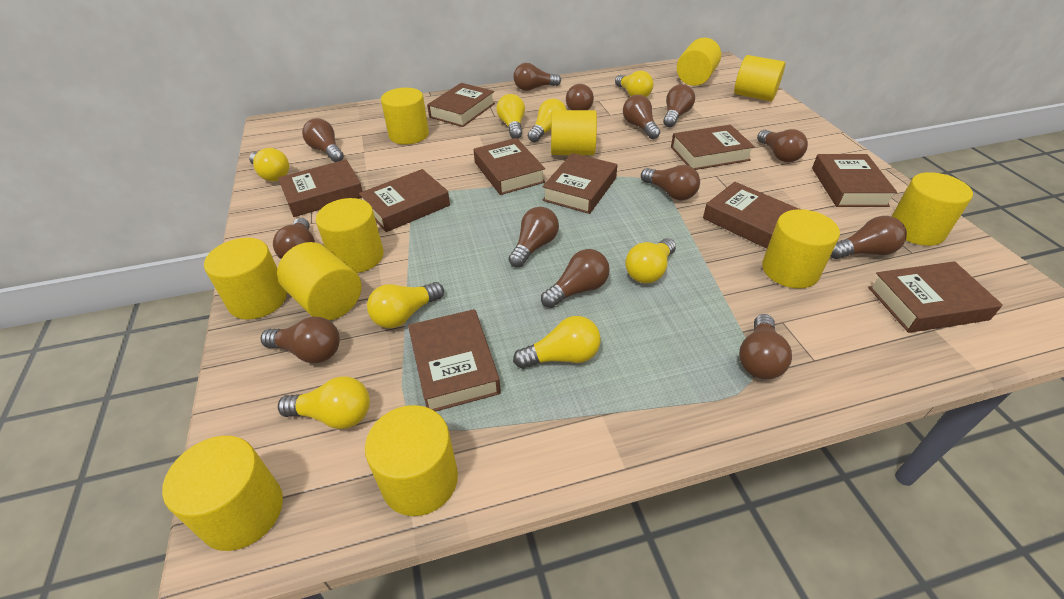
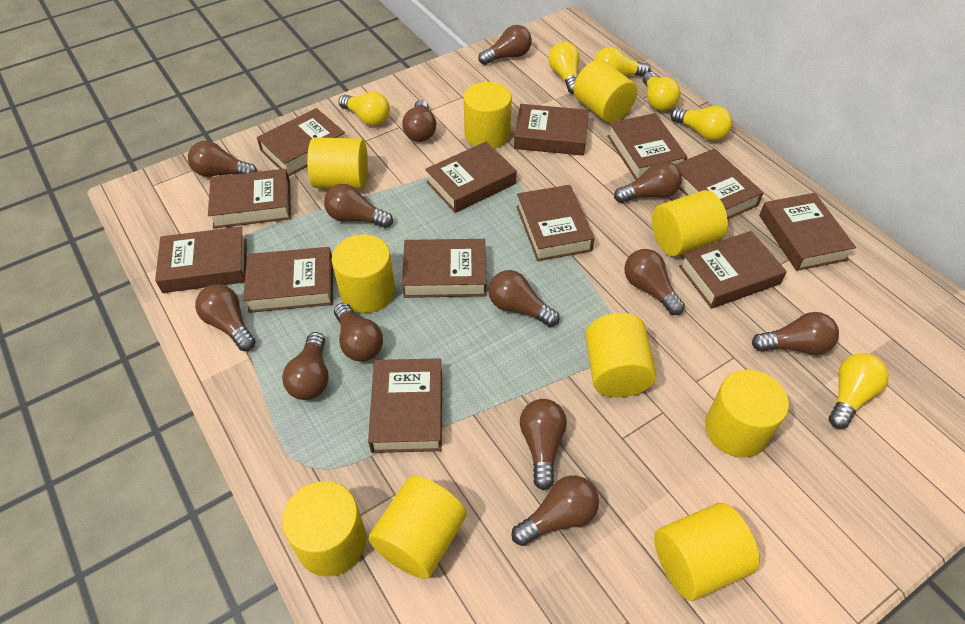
brown book: [278,159,363,217] [359,169,450,232] [408,309,501,412] [427,83,495,127] [474,138,545,195] [542,153,617,214] [671,125,755,170] [703,182,799,249] [812,154,897,207] [868,261,1003,333] = 10 -> [155,226,247,293] [208,169,291,229] [243,247,333,313] [257,108,345,176] [368,358,442,453] [402,239,487,298] [425,142,517,213] [514,104,589,156] [516,185,595,261] [607,113,688,180] [675,149,764,219] [679,231,787,309] [759,193,856,271] = 13
yellow cylinder: [162,436,283,551] [204,238,287,320] [277,242,362,320] [316,198,384,273] [365,405,458,516] [381,88,429,145] [551,110,597,155] [677,38,721,86] [734,55,785,101] [762,209,840,289] [892,172,973,246] = 11 -> [282,481,366,577] [307,137,368,189] [332,235,395,313] [368,476,466,579] [464,82,512,148] [574,60,637,123] [585,313,656,397] [652,190,728,256] [654,503,760,601] [705,370,789,458] = 10
yellow light bulb: [249,148,289,181] [278,376,370,429] [367,282,444,328] [496,94,525,139] [513,316,601,369] [528,99,567,142] [615,71,654,97] [625,238,676,283] = 8 -> [338,91,390,126] [548,42,580,94] [593,47,651,76] [643,72,680,111] [670,106,732,141] [829,353,889,429] = 6

